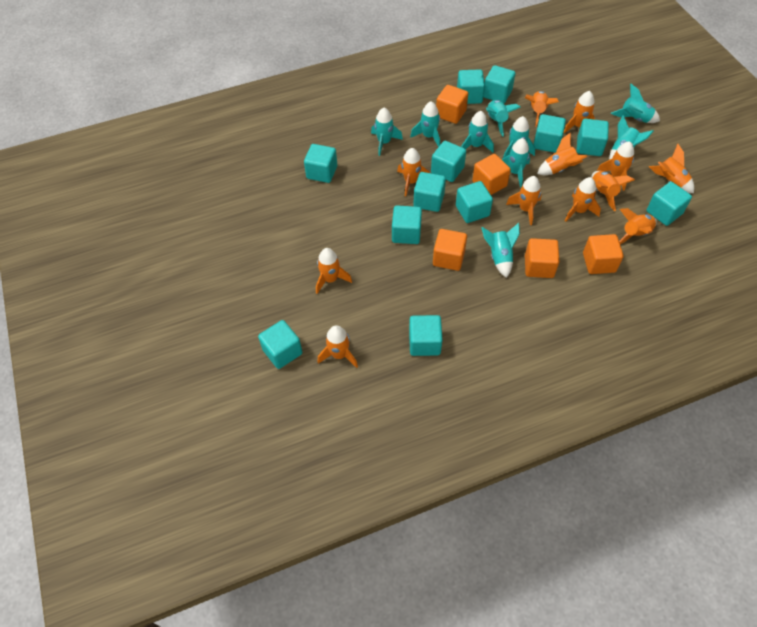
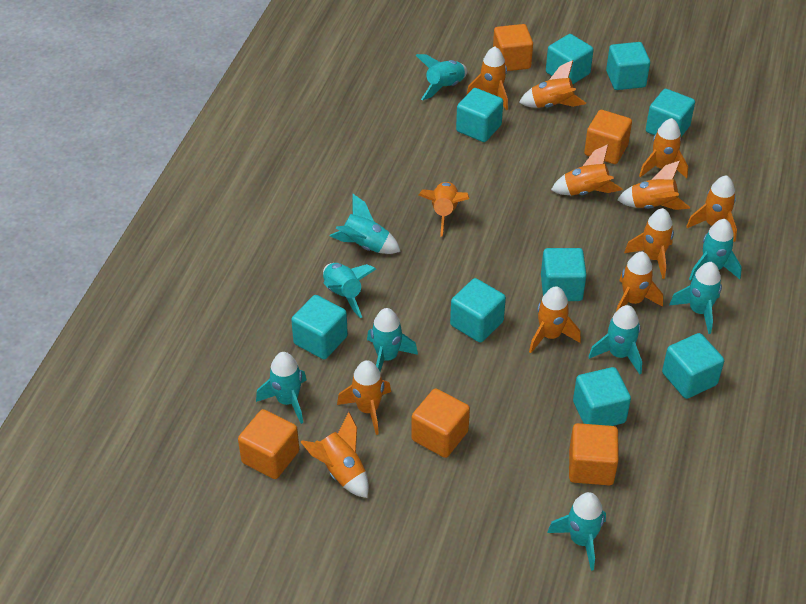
turquoise cube: [258,320,302,369] [304,144,337,183] [392,205,422,244] [409,315,443,356] [413,172,446,212] [431,141,466,182] [456,181,493,223] [457,69,485,104] [483,65,515,103] [534,114,566,153] [576,118,609,156] [646,182,692,226] = 12 -> [291,295,348,359] [450,278,506,343] [456,88,503,142] [541,248,587,301] [546,34,594,84] [573,367,631,426] [606,42,650,90] [646,89,695,137] [662,333,724,399] = 9

